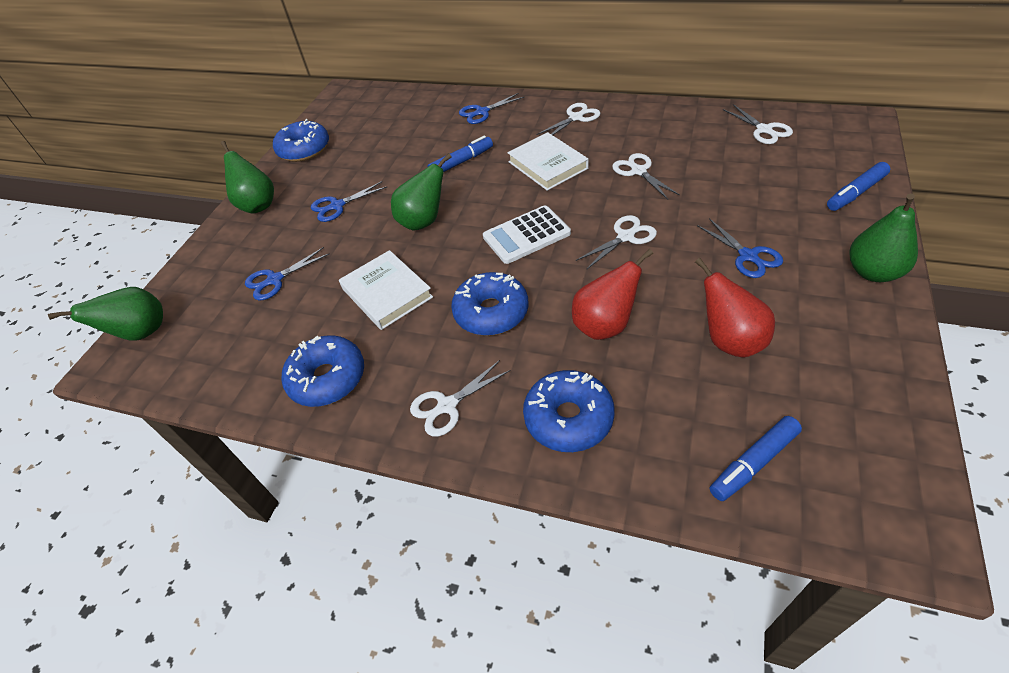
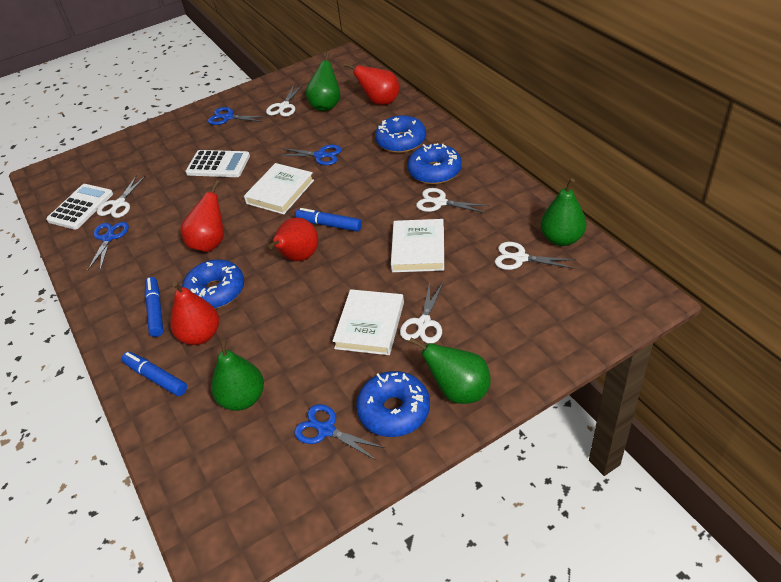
red pear: [572,249,653,340] [695,258,775,357] = 2 -> [170,281,219,345] [180,180,224,252] [268,217,318,261] [344,63,400,105] = 4
white book: [339,250,433,330] [507,132,589,191] = 2 -> [244,163,314,214] [333,289,404,355] [391,219,444,272] = 3
white calculator: [483,205,571,264] = 1 -> [46,184,113,230] [185,150,250,177] = 2

